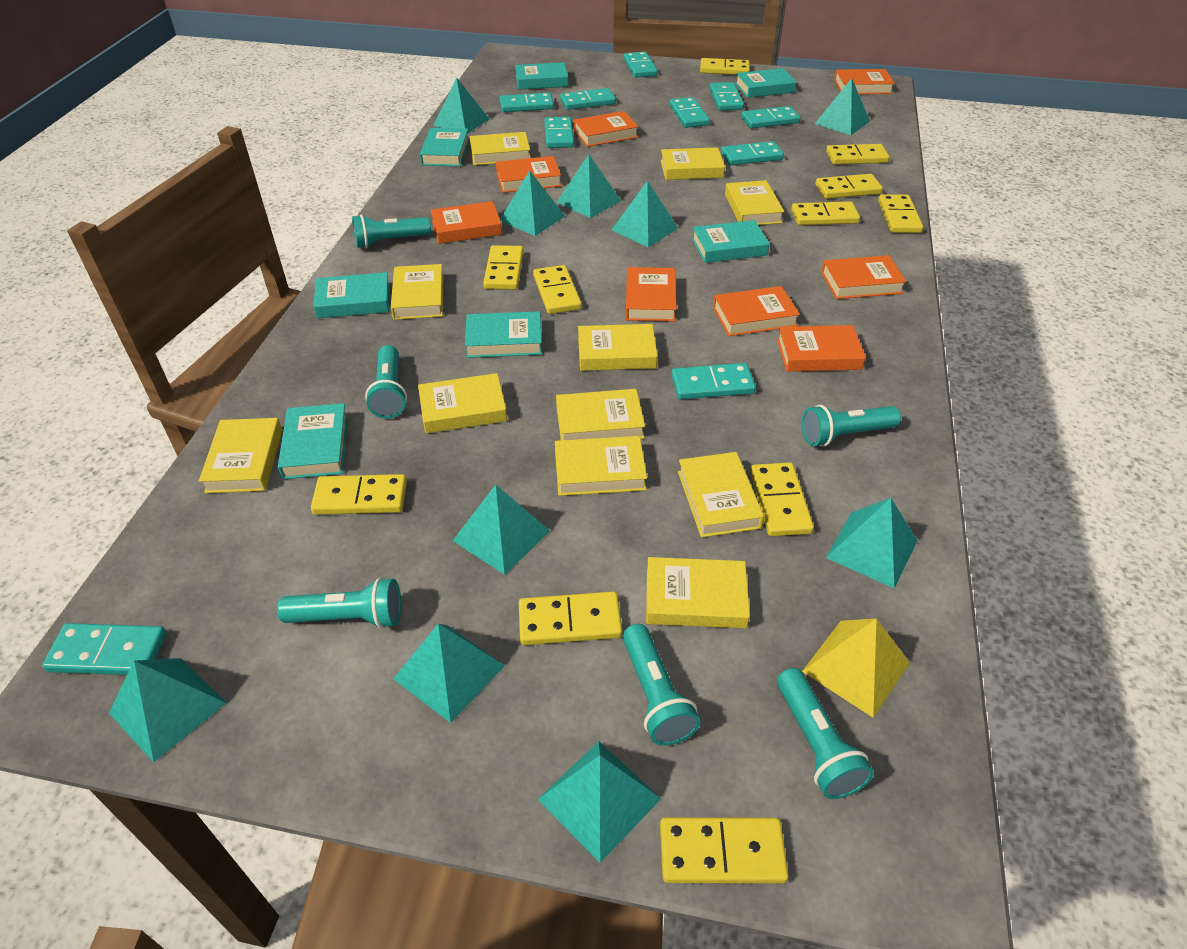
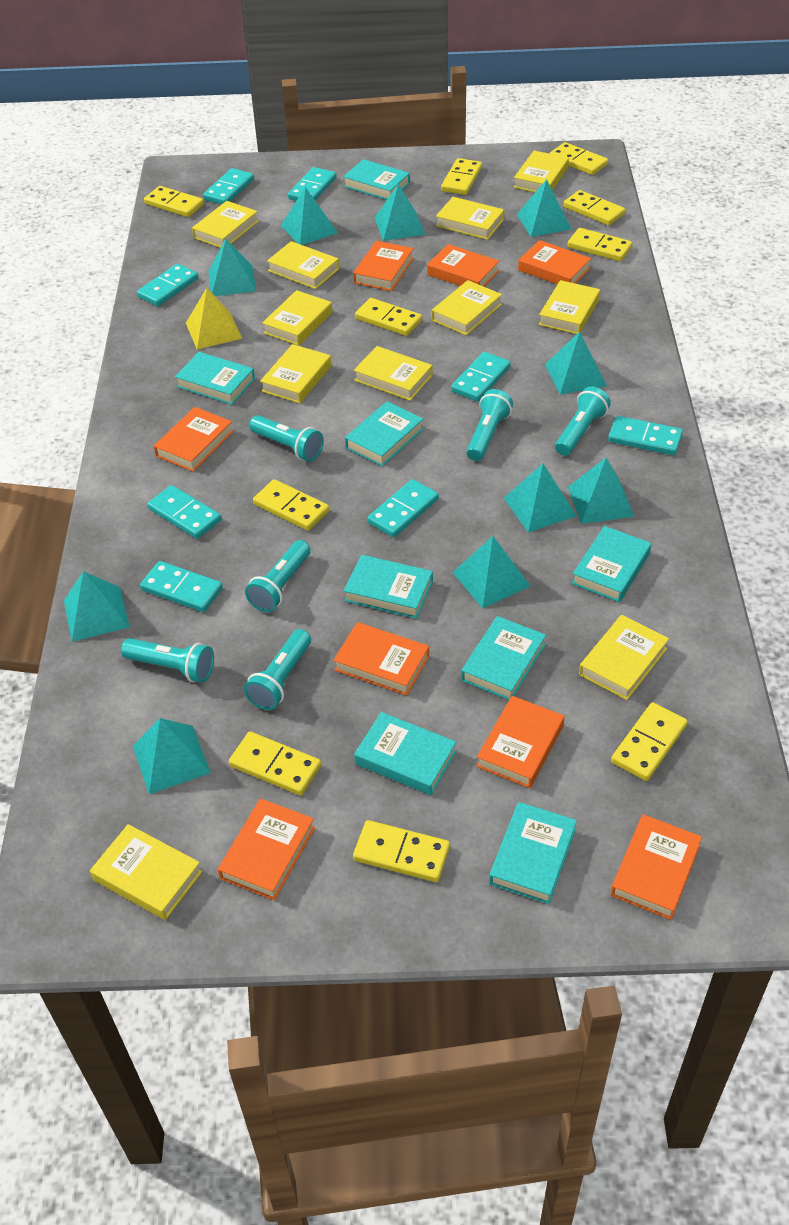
turquoise book: [278,403,348,479] [313,272,390,318] [420,128,469,166] [465,311,542,358] [515,62,568,90] [692,220,770,263] [735,68,797,98] = 7 -> [175,352,255,405] [343,159,410,200] [344,555,433,619] [345,402,424,467] [354,712,457,795] [461,616,546,700] [489,802,577,904] [572,526,651,602] = 8
turquoise domino: [42,623,166,675] [500,92,554,112] [544,117,574,148] [560,88,616,110] [624,52,658,78] [669,97,710,128] [671,363,756,399] [709,82,744,110] [721,141,784,165] [741,106,800,128] = 10 -> [137,264,199,306] [140,561,223,612] [147,485,222,539] [203,168,254,204] [288,167,337,201] [367,479,439,537] [451,352,511,401] [608,416,683,455] = 8
yellow domino: [311,474,407,515] [483,245,524,290] [519,591,622,645] [533,265,582,314] [660,817,789,883] [700,58,750,75] [750,462,814,536] [791,201,860,225] [815,174,883,199] [826,144,890,164] [878,194,923,233] = 11 -> [144,186,204,217] [229,732,321,796] [253,479,329,531] [353,820,450,882] [355,298,422,336] [441,158,482,195] [550,142,608,175] [563,190,625,225] [567,228,632,261] [611,702,688,781] = 10

